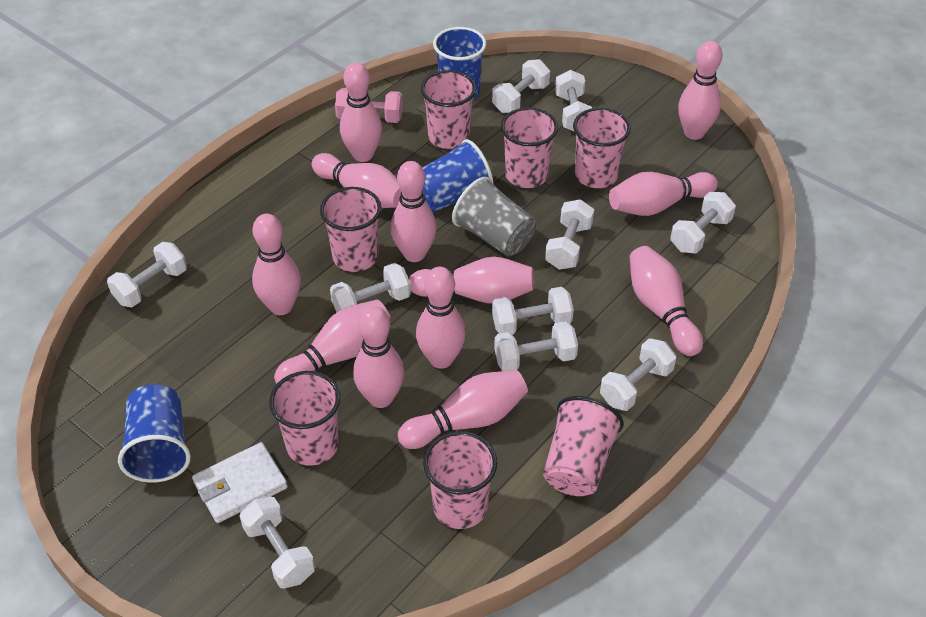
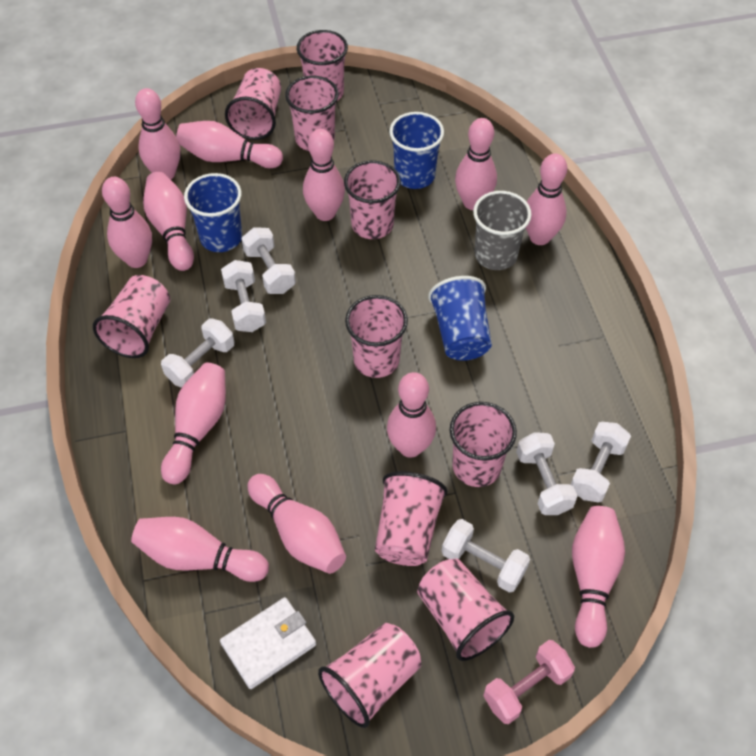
pink cup: [269,371,341,466] [320,187,382,272] [421,70,476,149] [423,431,497,529] [501,107,558,188] [543,396,624,496] [573,108,631,188] = 7 -> [93,275,170,358] [225,68,281,140] [285,76,339,151] [297,30,348,101] [318,623,421,728] [344,161,401,239] [345,295,408,378] [375,471,447,566] [417,559,514,661] [450,402,517,487] = 10
white dumbbell: [107,242,187,307] [239,497,315,589] [330,263,411,312] [492,59,550,113] [492,287,574,335] [494,321,578,371] [545,199,594,270] [555,70,592,131] [600,338,676,411] [670,192,736,254] = 10 -> [161,319,234,388] [221,260,266,332] [241,227,296,294] [442,519,530,593] [516,432,577,515] [571,422,631,503] = 6

